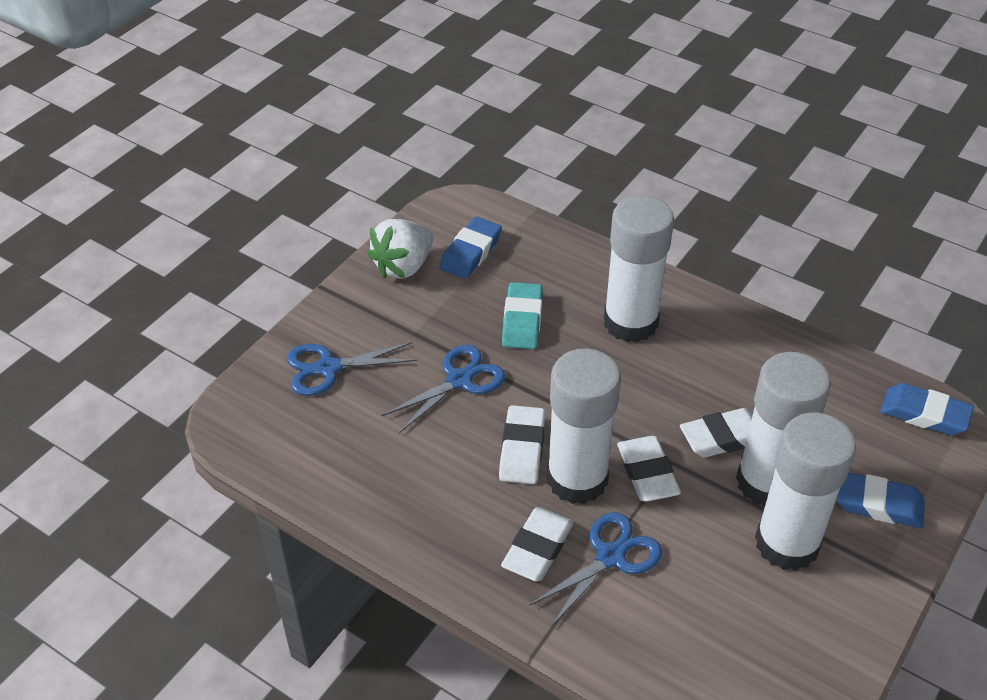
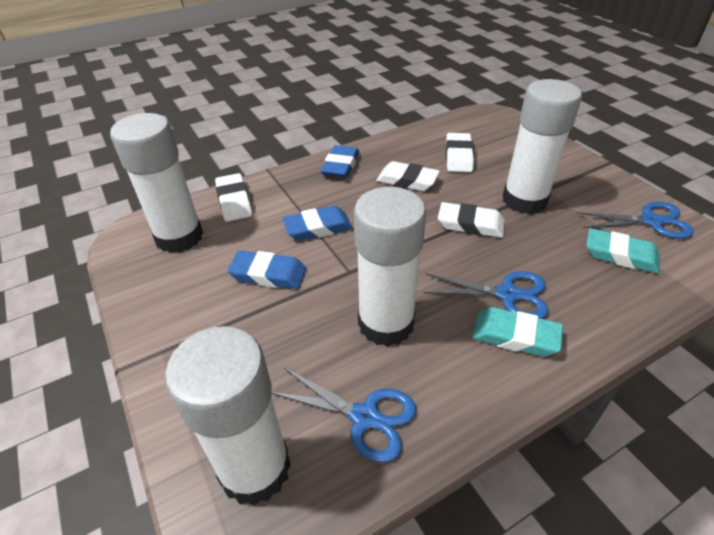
turquoise eraser: [502,282,543,349] = 1 -> [472,307,563,357] [587,228,660,274] = 2
white strawberry: [367,219,433,279] = 1 -> none = 0

